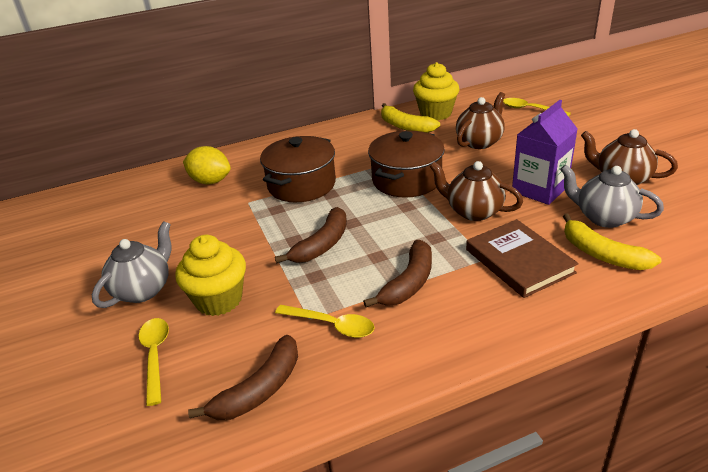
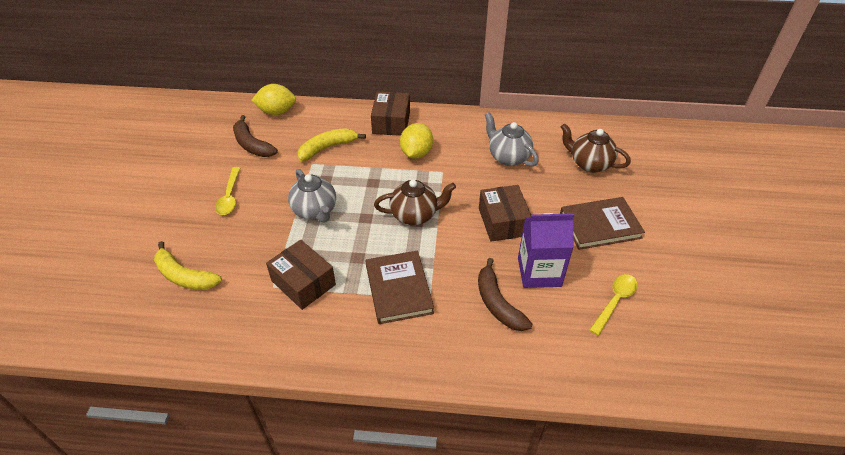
brown banana: [188,335,298,420] [275,207,347,264] [363,240,432,307] = 3 -> [233,115,278,157] [478,258,533,331] = 2
brown book: [466,219,579,298] = 1 -> [365,251,434,324] [560,197,645,250] = 2
brown box: none = 0 -> [266,240,336,310] [371,91,410,136] [479,185,531,242] = 3
brown pot: [260,136,336,202] [368,131,445,198] = 2 -> none = 0
brown teapot: [429,161,523,221] [456,92,505,149] [581,129,678,185] = 3 -> [374,179,456,225] [561,123,631,173] = 2
yellow cupcake: [175,235,246,316] [413,62,459,120] = 2 -> none = 0
yellow lemon: [183,146,231,185] = 1 -> [251,84,296,115] [400,123,433,159] = 2
yellow spoon: [139,318,169,406] [275,305,375,338] [503,98,571,117] = 3 -> [215,167,240,215] [589,274,637,336] = 2

